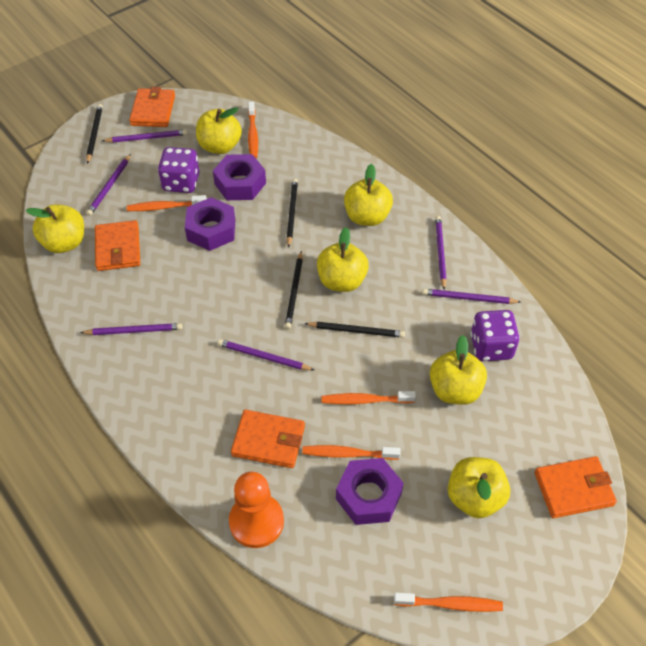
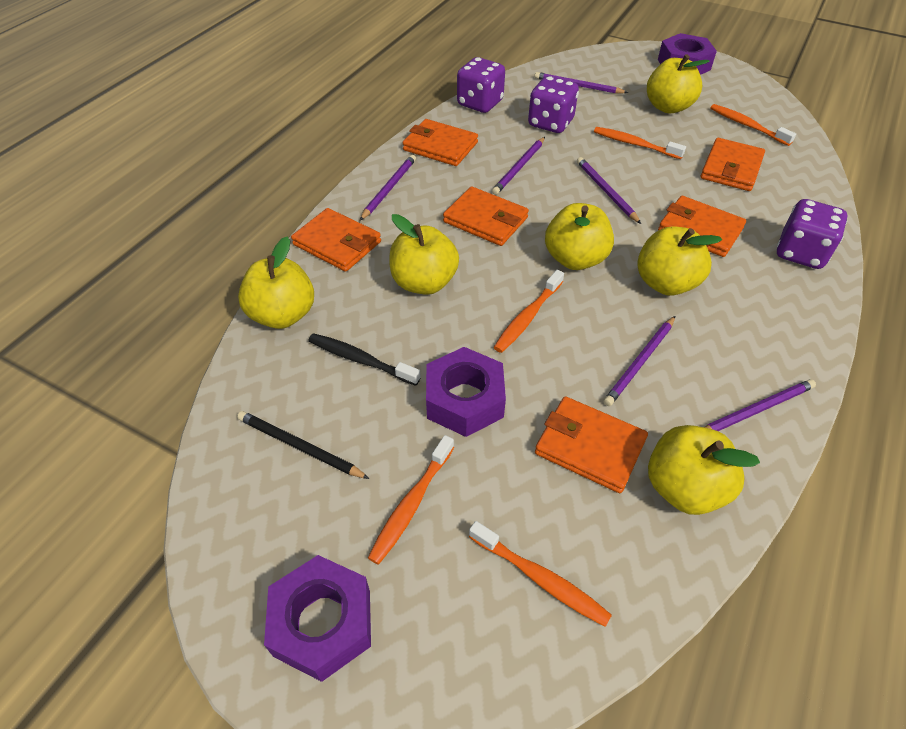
black pencil: [86,104,103,164] [285,251,303,329] [287,179,298,248] [304,322,405,338] = 4 -> [237,411,370,479] = 1
black toothbrush: none = 0 -> [308,333,421,386] = 1
orange pawn: [229,472,284,548] = 1 -> none = 0
orange wallet: [95,220,140,271] [129,87,175,127] [231,410,305,468] [535,456,617,518] = 4 -> [291,208,381,272] [403,119,478,166] [443,186,529,246] [535,396,648,493] [658,196,746,257] [701,138,765,191] = 6
purple dice: [158,147,199,193] [470,310,520,361] = 2 -> [457,57,505,113] [528,76,579,133] [777,199,848,269] = 3

